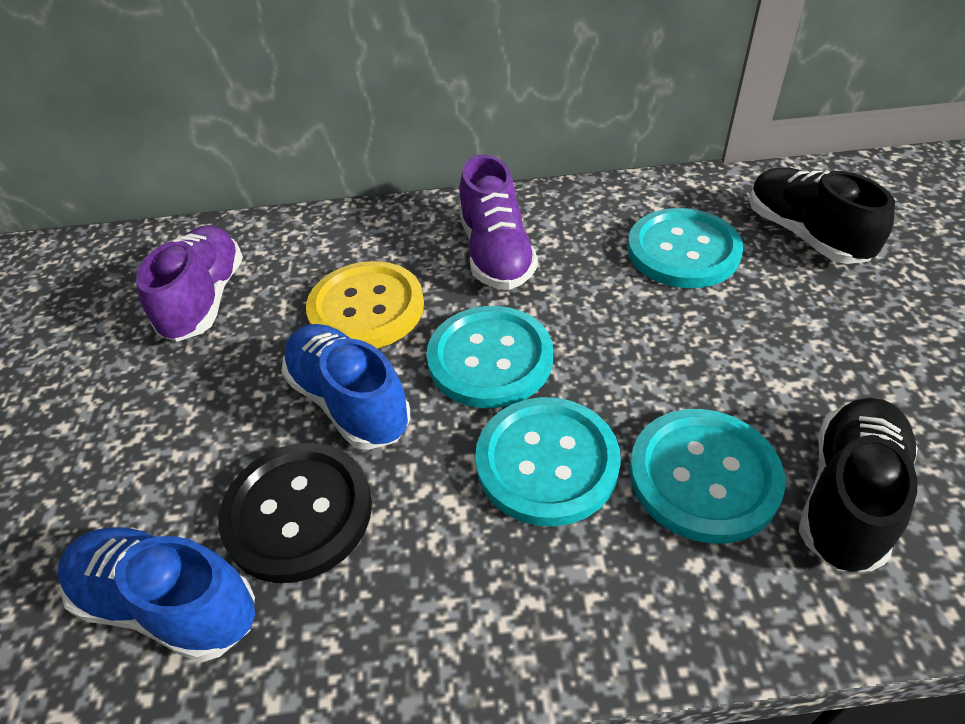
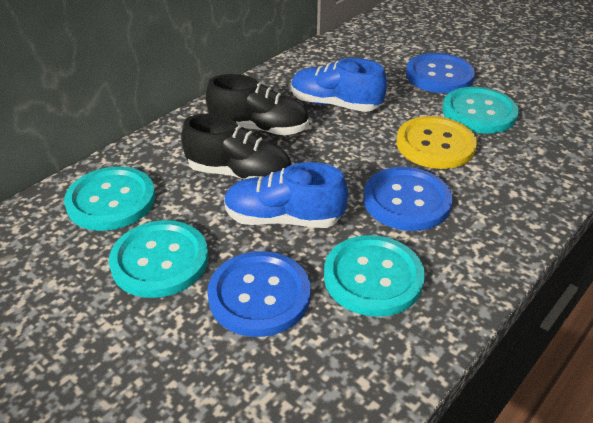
black button: [218,443,372,583] = 1 -> none = 0
blue button: none = 0 -> [207,251,311,337] [363,167,453,231] [406,53,475,93] = 3
purple shoe: [136,225,243,342] [459,154,538,290] = 2 -> none = 0

